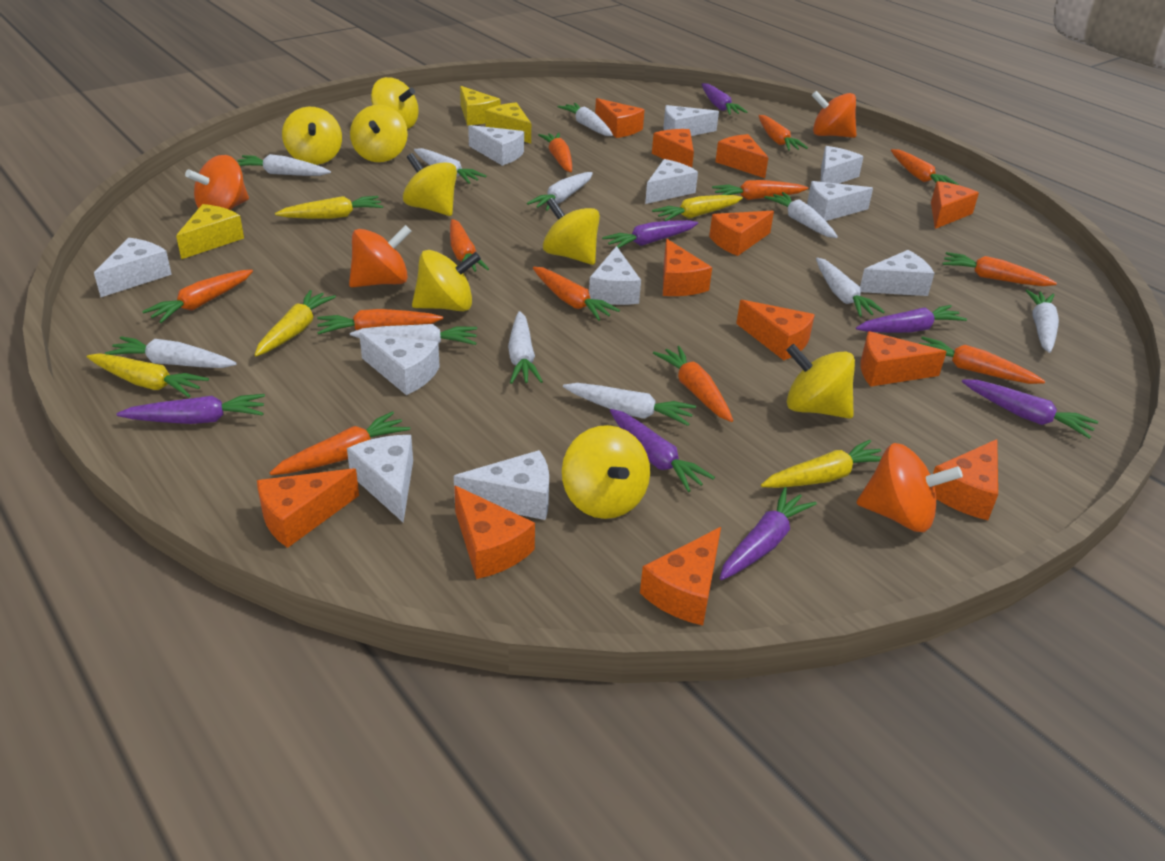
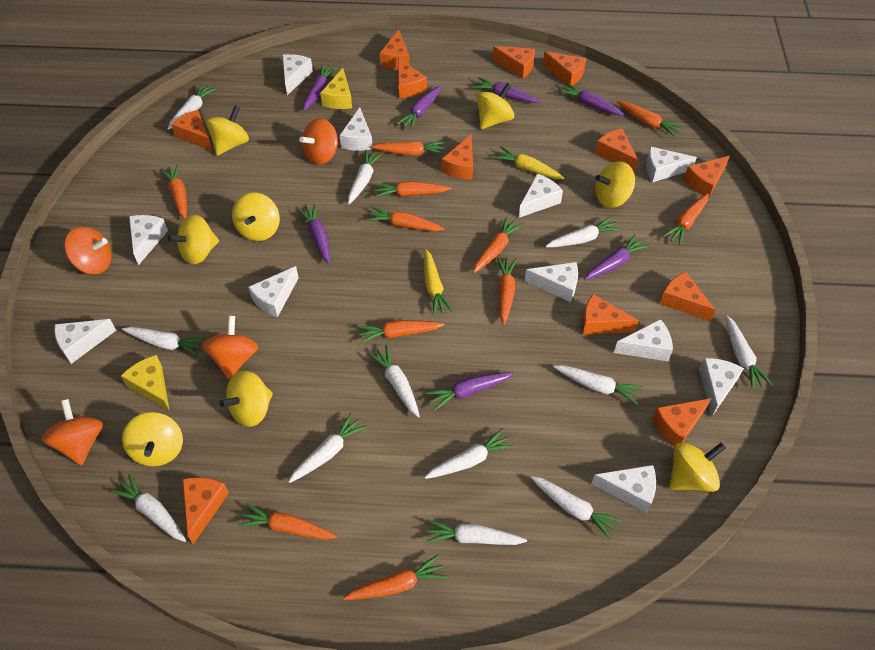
orange carrot: [142,269,253,323] [270,411,410,475] [317,309,443,335] [450,219,489,272] [533,267,620,321] [538,133,572,172] [653,346,733,422] [712,180,808,200] [758,115,808,151] [891,149,959,185] [918,336,1045,384] [942,252,1057,286] = 12 -> [160,164,187,219] [238,503,337,540] [343,554,447,600] [358,320,445,344] [366,207,445,232] [371,141,445,156] [374,181,451,198] [473,217,523,273] [497,257,517,325] [617,101,683,137] [663,193,709,245] = 11
white carrot: [105,337,236,368] [237,154,331,176] [350,324,477,345] [414,148,486,184] [508,311,543,384] [527,172,593,211] [558,103,613,136] [563,383,696,426] [764,192,838,238] [816,257,885,317] [1025,289,1059,353] = 11 -> [111,474,186,542] [122,327,206,356] [168,83,217,130] [288,413,367,483] [348,149,383,204] [368,345,420,418] [424,429,514,479] [425,519,527,545] [531,476,622,540] [545,216,621,247] [553,365,643,404] [725,315,772,390] = 12
yellow carrot: [87,353,209,397] [255,290,336,356] [275,196,383,219] [652,195,743,221] [761,440,881,488] = 5 -> [424,249,453,315] [493,147,564,179] = 2
yellow cheese: [176,204,244,259] [460,86,500,125] [485,103,531,144] = 3 -> [121,355,170,411] [320,68,352,109] = 2

